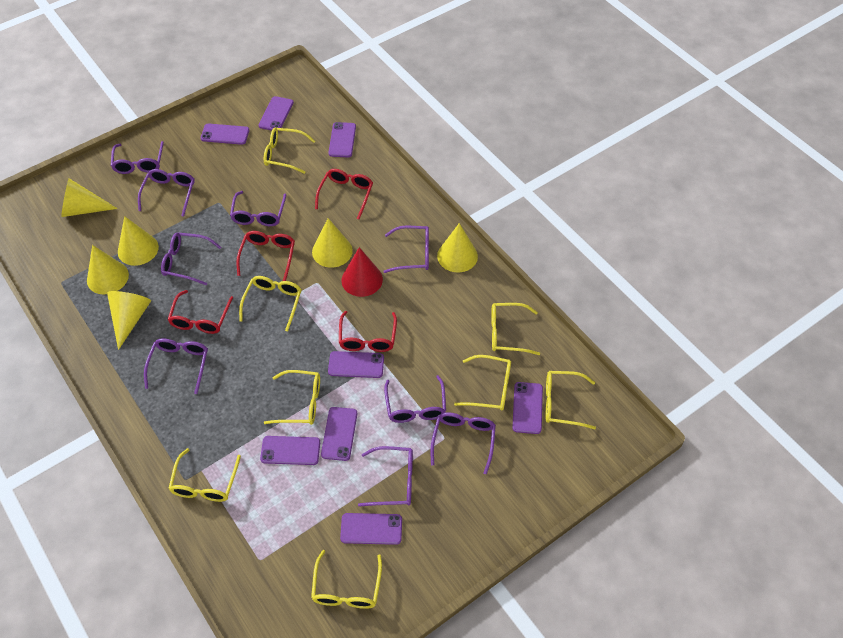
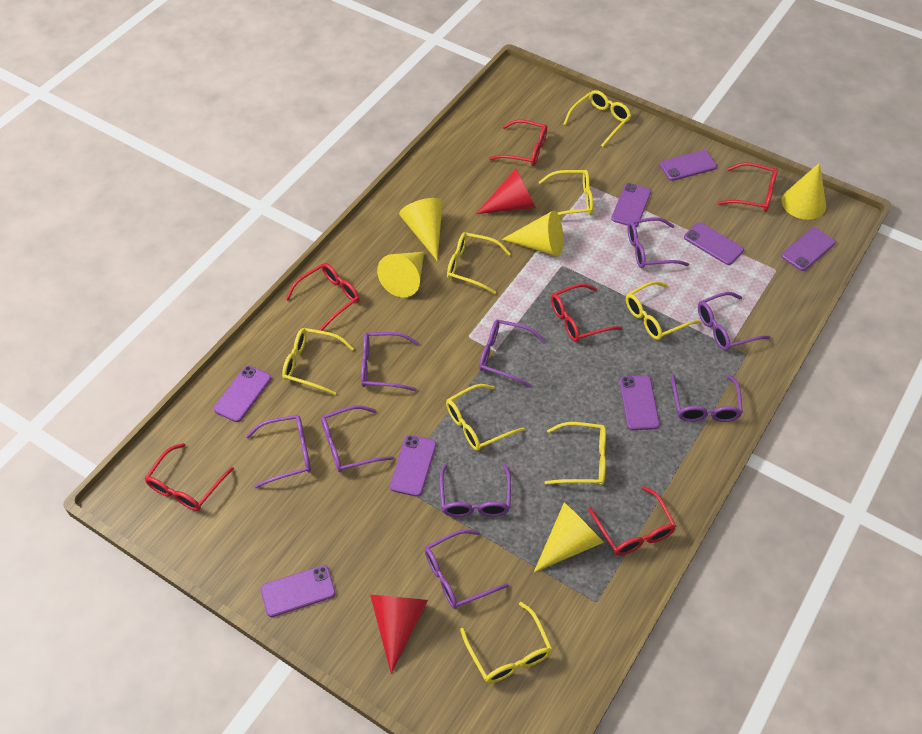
red cone: [341,247,383,297] = 1 -> [370,595,428,674] [476,168,536,214] = 2
red glasses: [168,290,233,334] [236,231,295,281] [315,169,373,219] [339,311,397,352] = 4 -> [145,443,234,511] [286,263,360,331] [489,119,547,166] [551,284,622,342] [588,486,676,556] [718,162,778,212] = 6
yellow cone: [61,178,118,217] [87,245,129,294] [107,291,151,350] [118,216,159,266] [312,218,353,268] [437,223,478,273] = 6 -> [377,252,424,298] [399,198,443,260] [502,210,563,257] [534,502,604,572] [782,163,826,220] = 5

